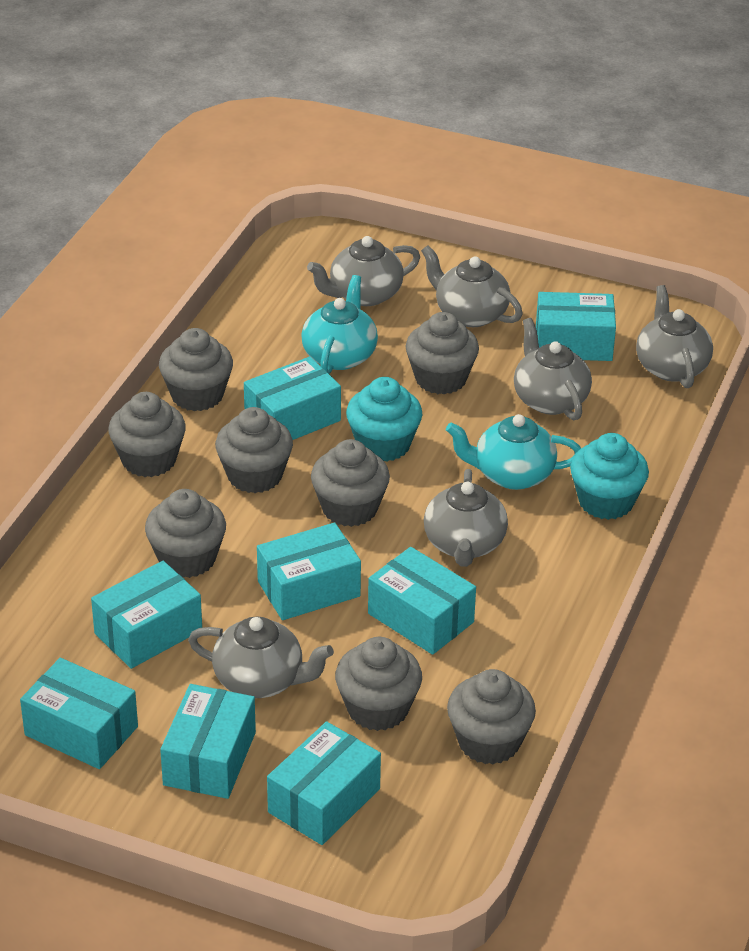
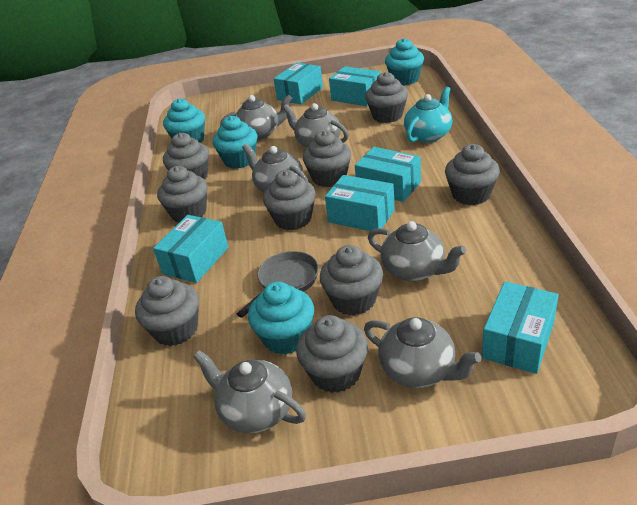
grey cupcake: [108,392,186,477] [145,489,226,578] [159,328,233,411] [215,407,293,493] [311,439,390,527] [335,637,422,731] [406,312,479,395] [447,669,536,764] = 8 -> [135,276,199,346] [157,166,208,223] [163,133,209,180] [263,170,316,231] [296,315,368,393] [303,131,351,187] [320,245,383,315] [365,72,408,123] [445,144,500,205] = 9
grey pan: none = 0 -> [237,251,319,318] = 1
turquoise box: [20,658,138,769] [91,561,202,669] [160,684,256,799] [244,356,341,440] [257,522,361,620] [267,721,381,845] [368,547,476,655] [536,292,616,361] = 8 -> [153,215,229,283] [274,63,323,104] [325,175,395,231] [329,66,381,106] [355,147,421,202] [482,281,559,374] = 6
turquoise cupcake: [346,377,422,462] [570,433,649,520] = 2 -> [163,98,205,143] [213,116,258,169] [248,282,314,355] [385,38,424,85] = 4
turquoise teapot: [301,275,378,374] [446,414,581,490] = 2 -> [404,86,452,143] = 1

